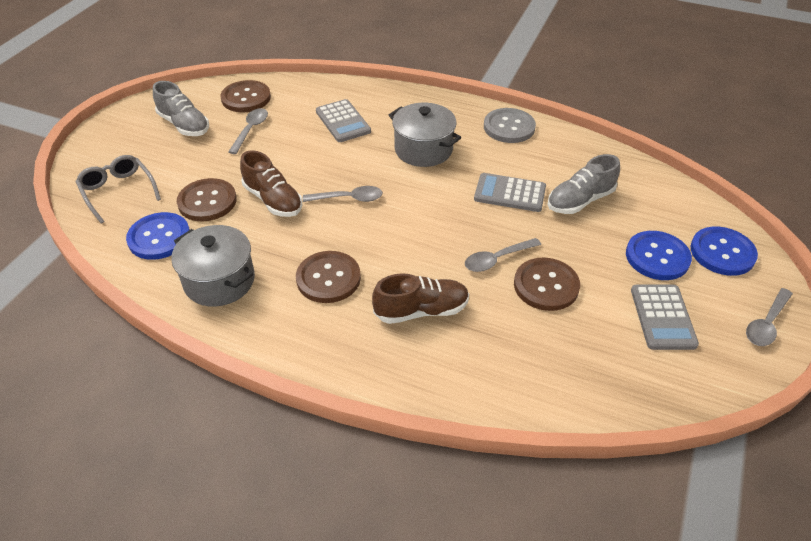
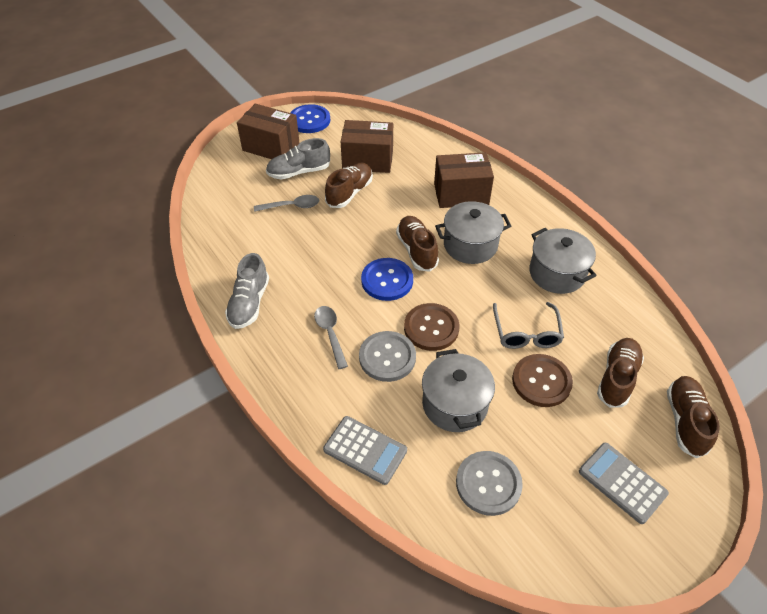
blue button: [126,212,190,260] [626,231,692,280] [690,226,758,276] = 3 -> [290,104,330,133] [361,258,413,301] = 2
brown box: none = 0 -> [237,104,300,159] [341,120,393,173] [434,152,494,208] = 3
brown button: [177,178,237,221] [221,80,271,112] [296,251,361,303] [514,258,580,311] = 4 -> [404,303,460,351] [512,354,573,407] = 2
brown shoe: [240,150,303,217] [372,273,469,324] = 2 -> [325,163,373,208] [396,216,439,272] [597,338,644,408] [667,376,720,458] = 4
grey button: [484,108,536,143] = 1 -> [359,331,416,382] [456,451,523,516] = 2
grey calculator: [316,99,371,142] [474,173,546,212] [631,285,699,350] = 3 -> [323,416,407,485] [579,443,669,524] = 2
grey pot: [171,225,255,307] [389,103,461,167] = 2 -> [422,349,495,432] [435,201,511,264] [529,228,597,294] = 3
grey spoon: [228,108,268,154] [303,186,383,202] [465,238,541,272] [746,288,793,346] = 4 -> [254,195,319,212] [314,306,348,369] = 2

